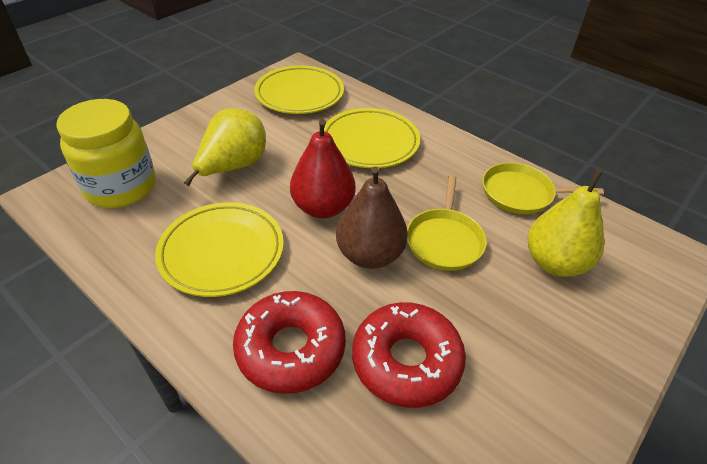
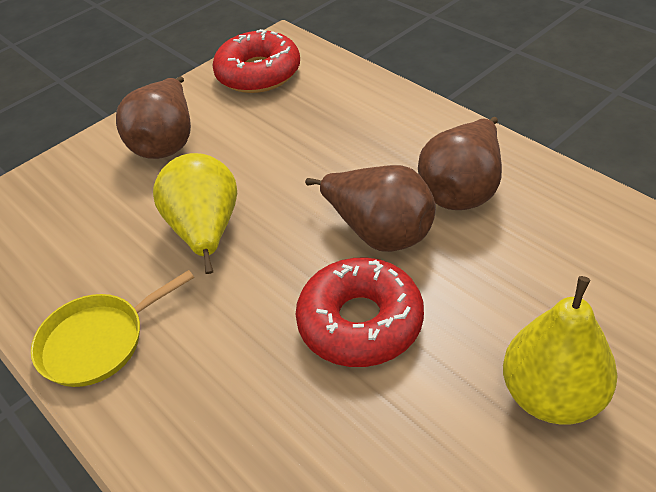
brown pear: [336,166,408,269] = 1 -> [116,76,191,159] [305,165,436,252] [418,117,502,210] = 3
red pear: [290,119,356,218] = 1 -> none = 0
yellow jar: [56,99,156,208] = 1 -> none = 0
yellow pan: [407,175,487,271] [482,163,604,214] = 2 -> [31,270,194,387] = 1
yellow plate: [155,202,284,297] [254,65,344,114] [324,108,420,168] = 3 -> none = 0

